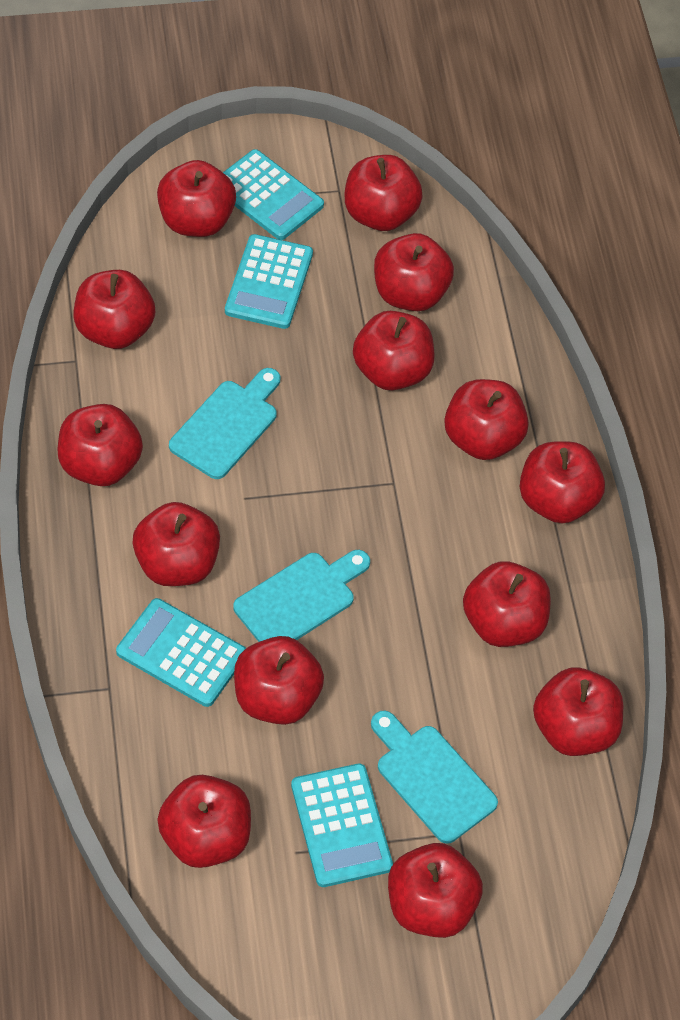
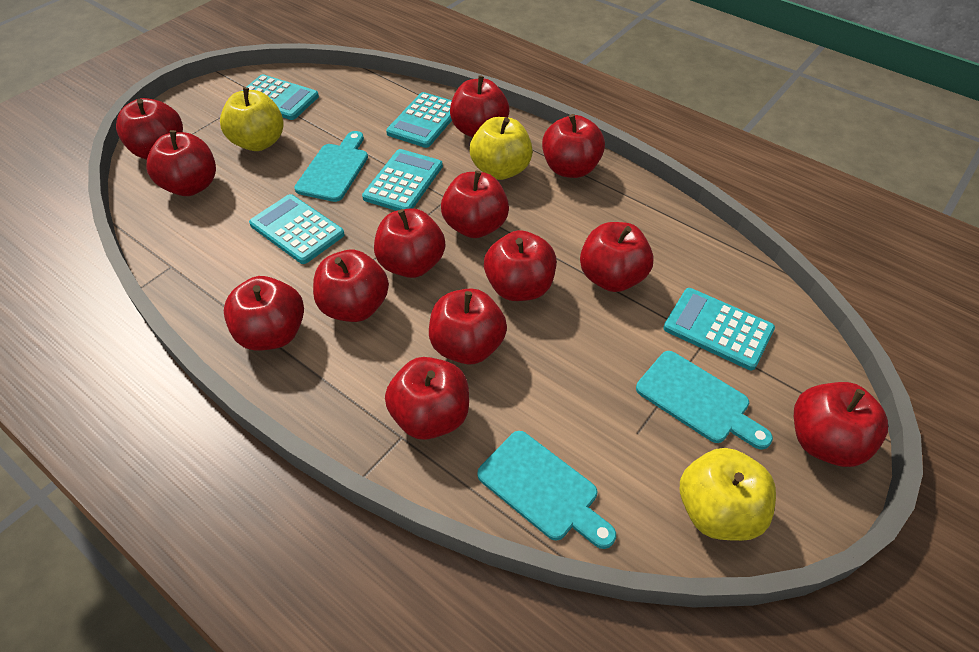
red apple: [57,404,143,486] [74,270,155,349] [133,502,220,586] [157,160,236,237] [157,775,251,868] [234,636,324,725] [345,155,423,231] [353,311,435,391] [374,233,454,311] [388,843,483,938] [444,379,529,460] [463,561,551,647] [520,441,605,523] [533,668,623,756] = 14 -> [116,98,183,160] [147,130,216,196] [224,276,304,351] [313,250,389,322] [374,208,445,278] [385,357,469,440] [429,288,507,365] [441,171,509,238] [450,75,509,137] [484,230,557,301] [542,114,605,178] [580,222,654,292] [794,382,888,467] = 13
turquoise calculator: [116,598,246,707] [223,149,324,240] [225,234,313,329] [291,763,393,887] = 4 -> [242,74,319,120] [249,194,345,264] [362,149,443,211] [386,92,452,148] [663,288,775,370] = 5
yellow apple: none = 0 -> [220,87,284,151] [470,117,533,180] [680,448,776,541] = 3

